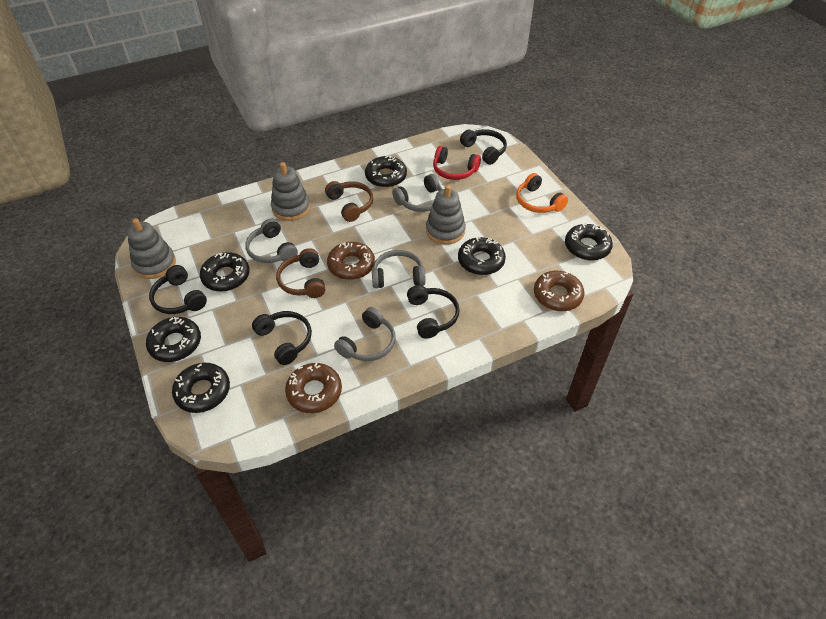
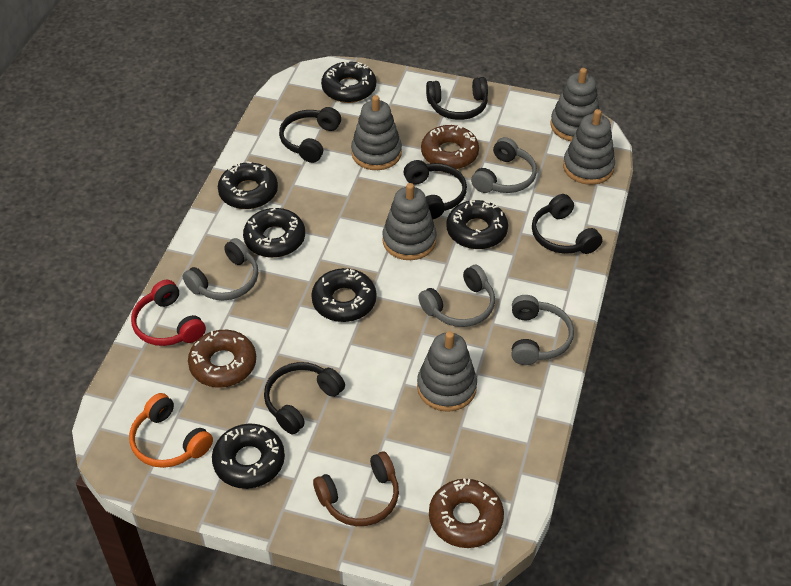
black headphones: [149,265,207,314] [252,311,312,365] [407,285,460,339] [460,129,507,165] = 4 -> [264,362,345,434] [279,107,341,163] [404,160,467,219] [426,77,488,120] [532,194,603,254] = 5
brown headphones: [276,248,325,298] [325,181,373,222] = 2 -> [313,452,399,526] = 1
grey stacking toy: [127,218,176,279] [271,162,310,221] [426,185,466,245] = 3 -> [351,95,402,170] [382,183,437,260] [417,331,477,412] [551,68,600,141] [563,109,615,185] = 5

